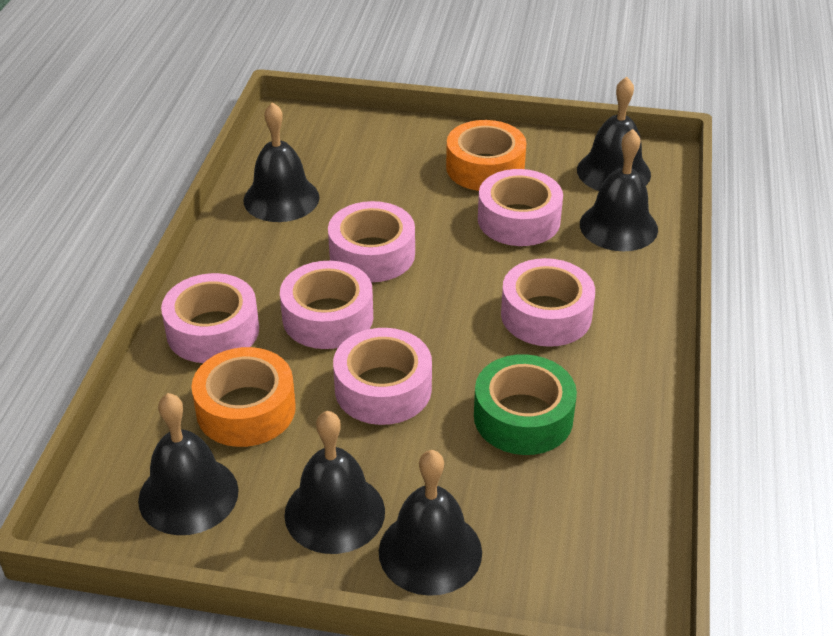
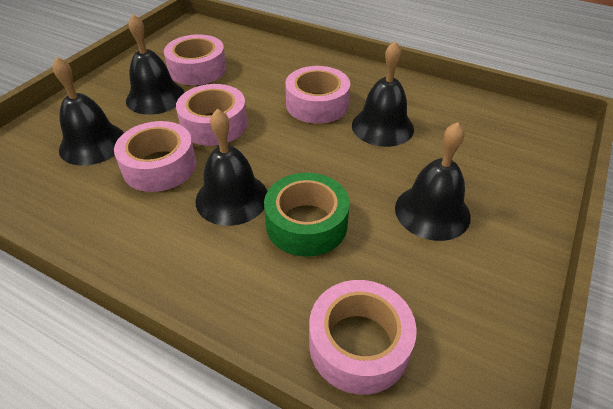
black bell: [138,393,239,535] [243,102,319,222] [284,411,385,554] [379,450,482,596] [577,77,651,191] [580,129,658,251] = 6 -> [52,57,124,166] [126,14,184,115] [195,109,267,226] [352,41,414,147] [395,122,471,241] = 5
orange tape: [191,347,296,447] [446,120,526,191] = 2 -> none = 0
pink tape: [161,273,259,363] [280,261,373,349] [328,201,415,282] [333,328,432,425] [478,169,563,246] [501,258,595,347] = 6 -> [114,121,196,192] [164,34,226,85] [176,84,247,146] [285,66,350,124] [309,280,417,395] = 5

